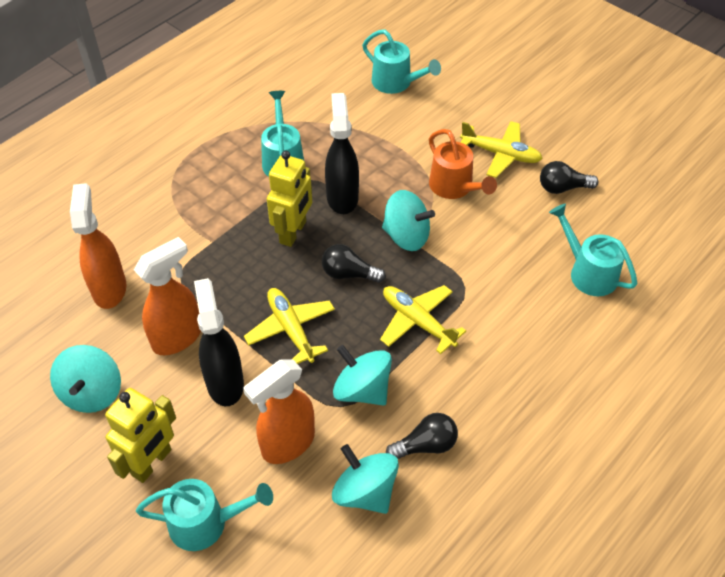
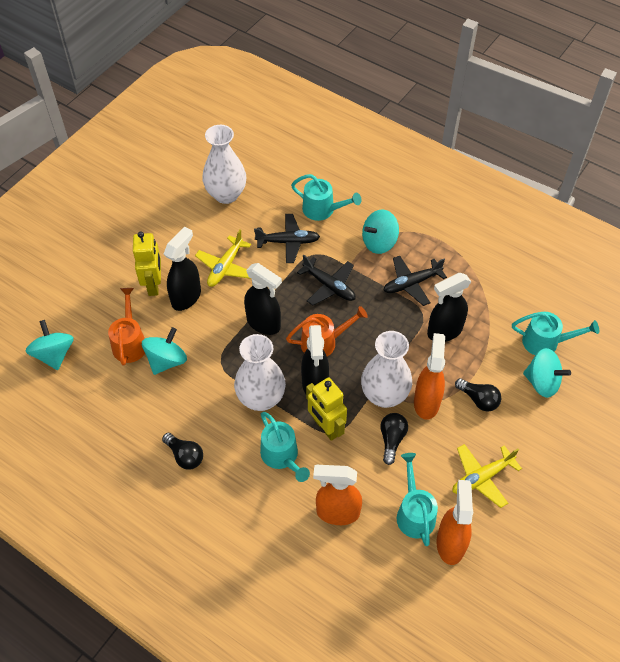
black plane: none = 0 -> [254,214,320,263] [297,255,356,306] [383,256,447,306] = 3
black spray bottle: [194,278,244,406] [325,93,359,214] = 2 -> [164,227,201,311] [244,263,282,335] [301,325,329,394] [427,273,471,342] = 4
orange watering can: [429,129,497,199] = 1 -> [108,288,145,366] [286,306,368,357] = 2
white vase: none = 0 -> [202,125,246,204] [234,334,286,411] [361,331,412,408] = 3
yellow plane: [244,288,335,364] [380,285,466,354] [460,121,543,178] = 3 -> [195,230,251,287] [453,444,522,508] = 2

